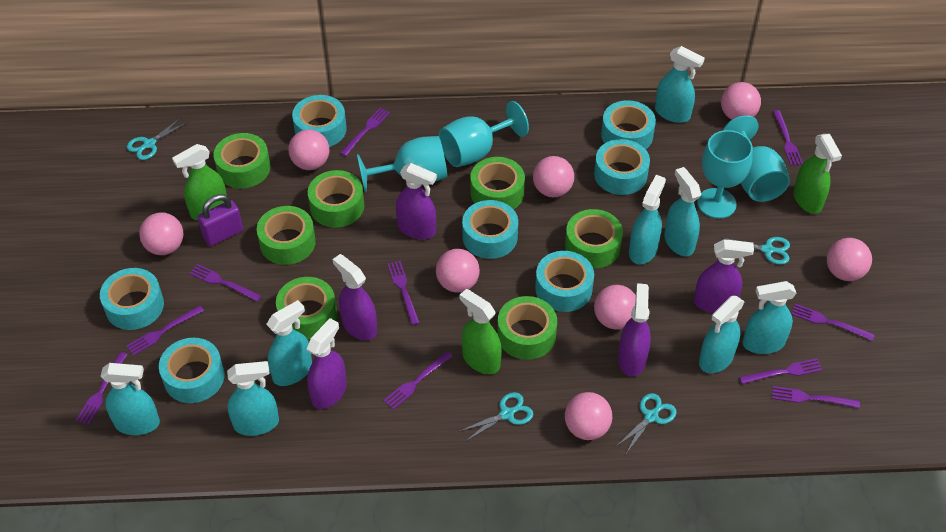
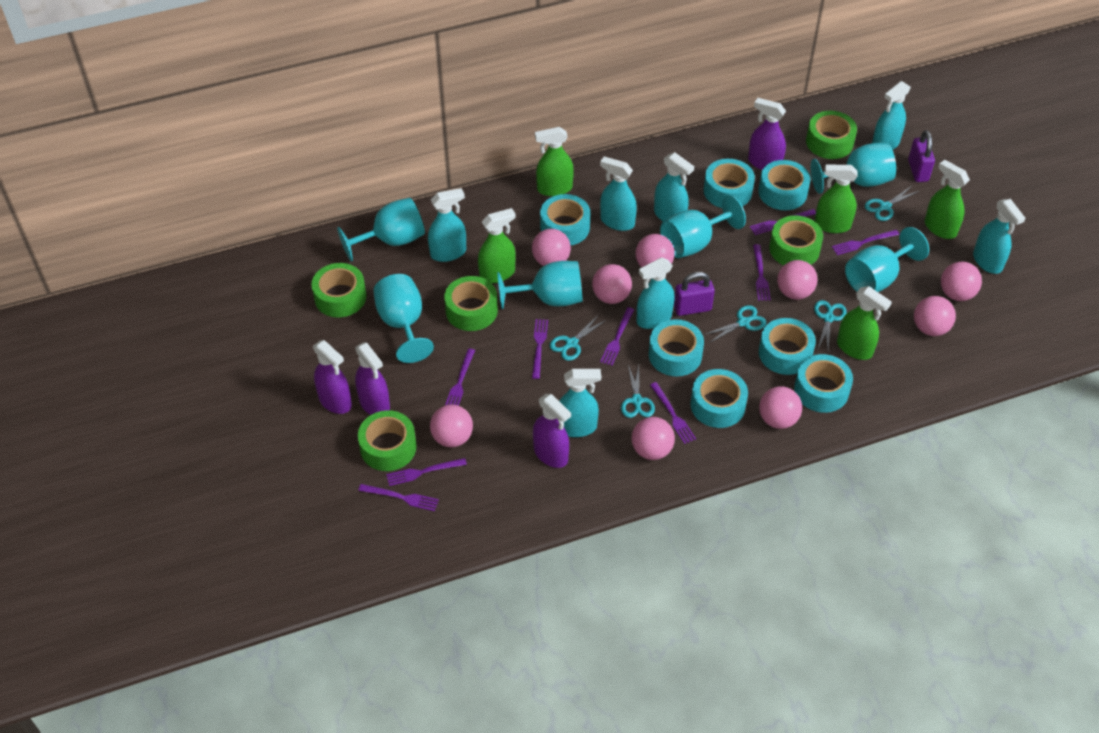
green spray bottle: [172,144,227,220] [459,289,502,374] [793,134,842,214] = 3 -> [478,208,516,283] [535,127,574,196] [815,164,858,233] [837,286,892,360] [925,160,970,239] = 5
green tape: [213,133,271,188] [257,206,316,265] [276,277,337,339] [308,170,364,228] [470,157,525,209] [497,296,557,360] [565,209,623,268] = 7 -> [312,263,366,318] [358,410,417,471] [444,276,498,331] [769,215,823,265] [806,111,857,159] = 5
pink ball: [139,212,184,255] [288,130,330,170] [436,249,480,293] [533,156,574,197] [565,392,612,440] [594,285,636,330] [721,82,761,120] [827,238,872,281] = 8 -> [430,404,473,447] [532,229,571,266] [592,264,632,304] [632,417,675,460] [636,234,675,267] [759,386,802,429] [777,260,818,300] [914,296,956,336] [941,261,982,301] = 9
purple fork: [76,352,128,425] [127,306,204,356] [189,264,262,302] [340,108,390,156] [383,351,453,410] [387,261,420,325] [739,358,822,384] [772,386,860,408] [773,110,803,166] [791,304,875,341] = 10 -> [358,484,439,511] [386,458,467,486] [445,348,475,406] [532,319,548,379] [600,307,634,366] [650,382,696,444] [750,209,816,235] [753,244,771,301] [832,230,899,255] = 9
purple padlock: [198,194,243,246] = 1 -> [674,272,715,316] [908,130,935,182] = 2
purple spray bottle: [307,318,347,409] [333,254,377,340] [396,163,437,239] [618,283,651,376] [694,239,754,313] = 5 -> [313,340,352,414] [355,342,390,415] [533,394,571,468] [748,98,786,170] = 4
turquoise goblet: [357,136,447,193] [439,101,529,167] [697,130,753,219] [723,115,790,202] = 4 -> [337,198,425,261] [373,274,434,363] [497,261,583,309] [660,195,746,258] [811,143,896,194] [845,227,929,292] = 6
turquoise scissors: [127,118,186,160] [460,392,534,442] [617,393,677,454] [721,237,790,265] = 4 -> [550,316,606,361] [621,365,655,418] [704,305,766,343] [814,300,847,350] [865,187,919,221] = 5
turquoise spray bottle: [100,363,160,435] [227,361,279,436] [266,300,312,386] [629,175,666,264] [655,46,705,123] [664,167,701,256] [699,296,745,373] [743,281,797,354] = 8 -> [428,188,466,262] [559,369,601,437] [600,157,637,231] [636,258,675,329] [654,152,694,222] [872,81,911,150] [973,199,1025,274] = 7

